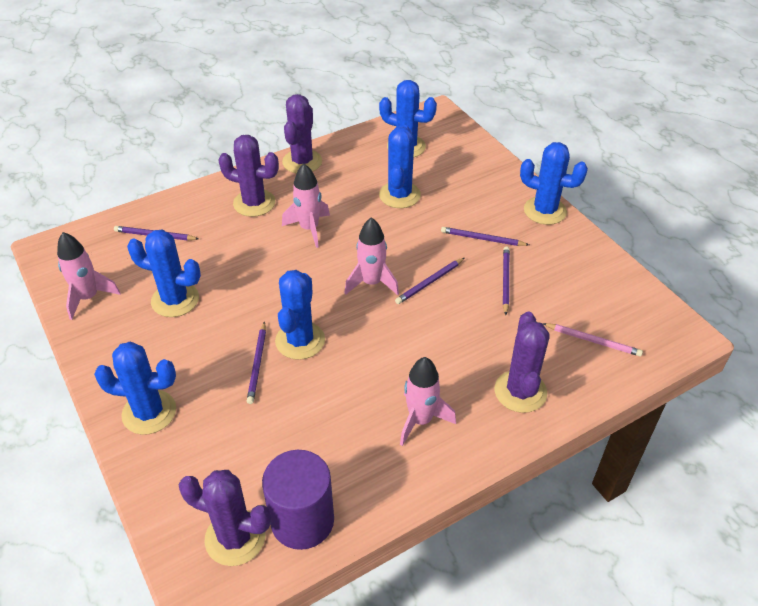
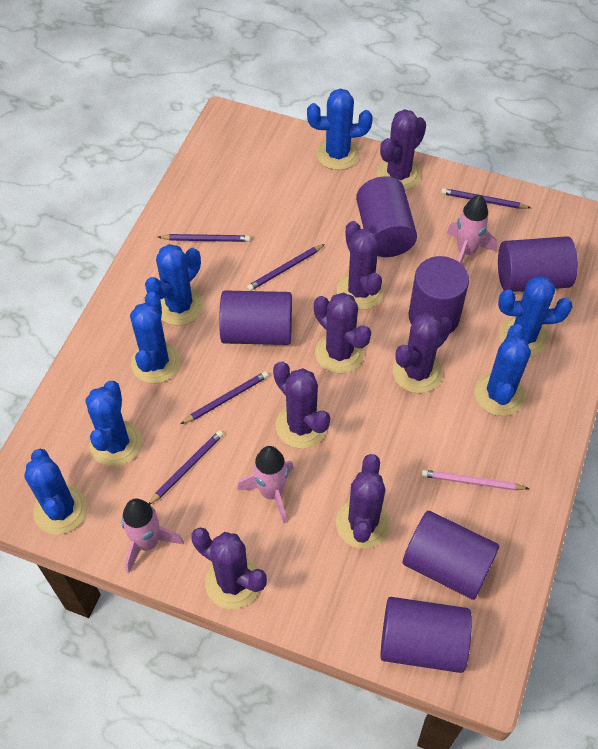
blue cactus: [94,342,176,435] [127,230,201,317] [275,270,325,360] [379,80,437,158] [379,125,421,208] [520,142,588,225] = 6 -> [24,449,88,534] [85,381,142,467] [130,292,181,384] [145,244,203,325] [307,89,373,170] [475,324,531,416] [498,276,573,356] = 7
pink rocket: [57,232,121,320] [282,164,330,248] [345,217,399,295] [400,357,456,446] = 4 -> [121,499,184,574] [237,446,294,523] [447,195,497,263] = 3
purple cactus: [179,470,271,566] [218,135,279,217] [282,94,322,173] [494,312,550,413] = 4 -> [191,527,267,609] [273,362,330,448] [314,292,371,373] [336,454,390,549] [337,221,384,310] [377,109,426,191] [393,313,452,393] = 7
purple cylinder: [262,450,334,550] = 1 -> [219,290,292,345] [356,176,417,257] [380,597,472,673] [403,511,500,600] [409,256,469,333] [498,236,578,292] = 6

